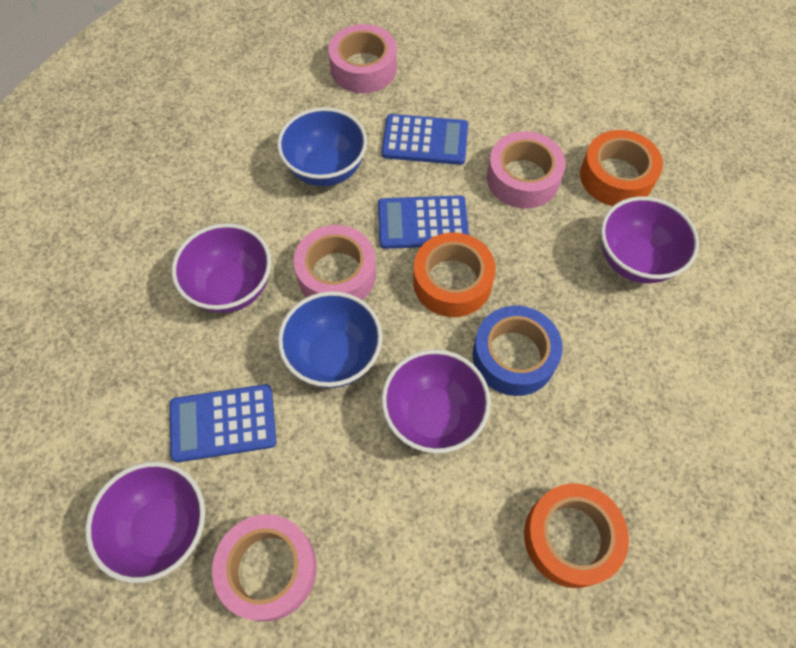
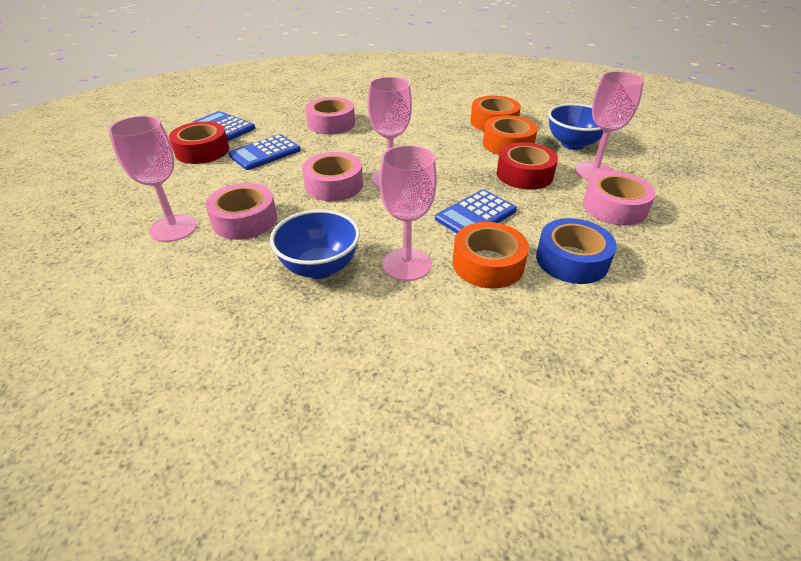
pink goblet: none = 0 -> [108,116,198,242] [368,77,412,188] [379,145,437,281] [575,71,644,180] = 4
purple bowl: [85,462,205,583] [172,223,271,313] [381,349,491,453] [601,196,699,283] = 4 -> none = 0
red tape: none = 0 -> [169,121,229,164] [497,142,558,190] = 2

